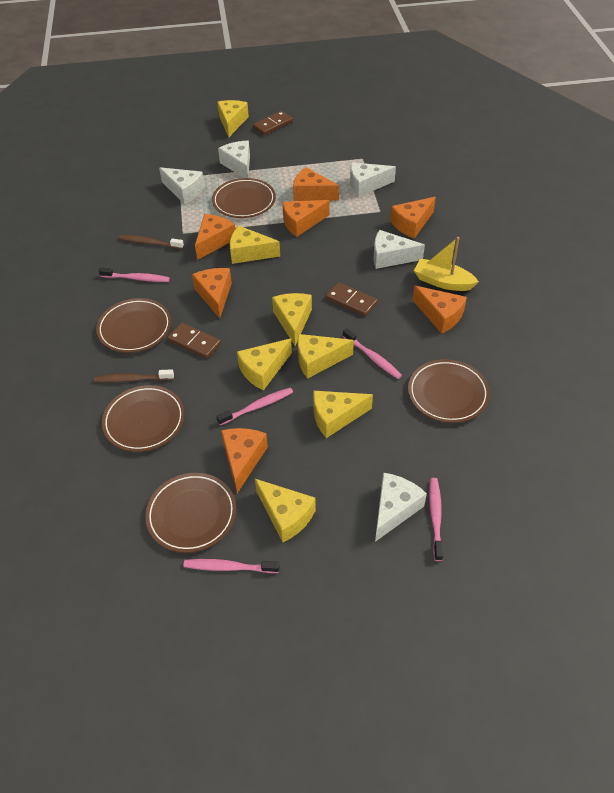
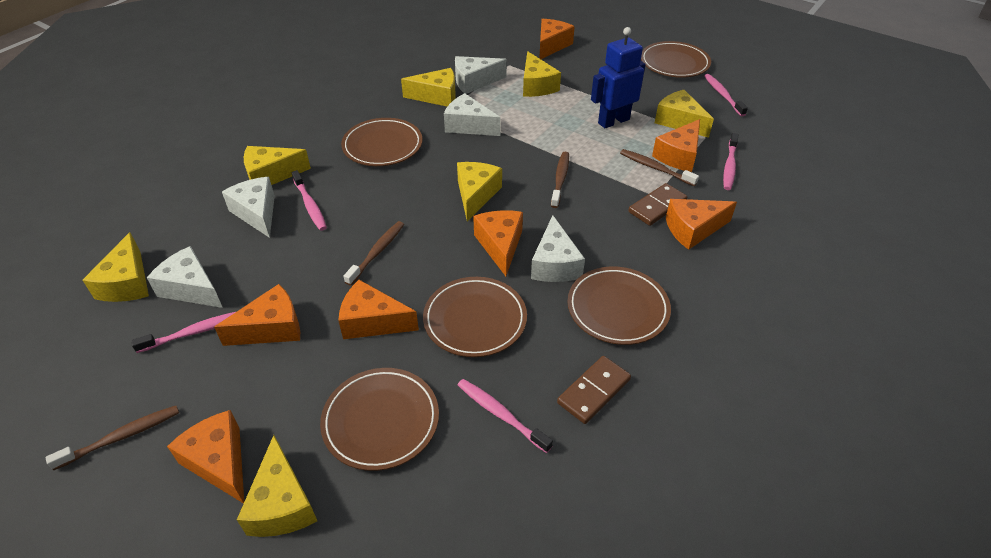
blue robot: none = 0 -> [591,27,646,128] = 1
brown domino: [167,323,221,359] [253,111,293,135] [326,282,378,316] = 3 -> [557,356,631,424] [628,183,688,226] = 2
brown toothbrush: [94,369,174,383] [119,235,184,249] = 2 -> [46,406,179,470] [344,221,404,286] [551,152,569,208] [620,149,699,186] = 4
yellow boat: [414,237,479,291] = 1 -> none = 0

